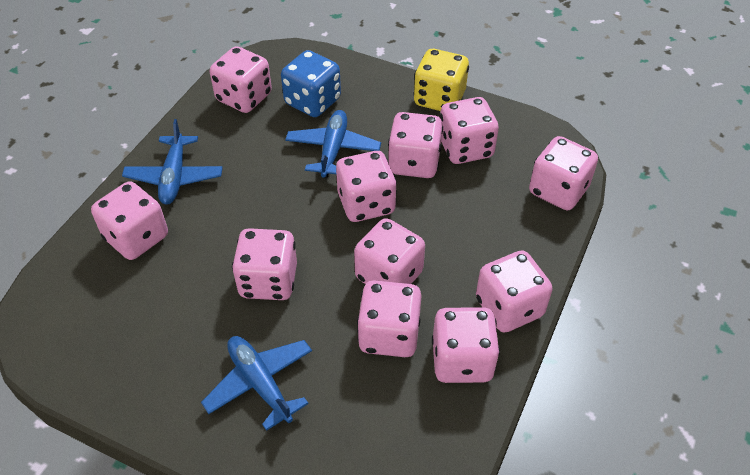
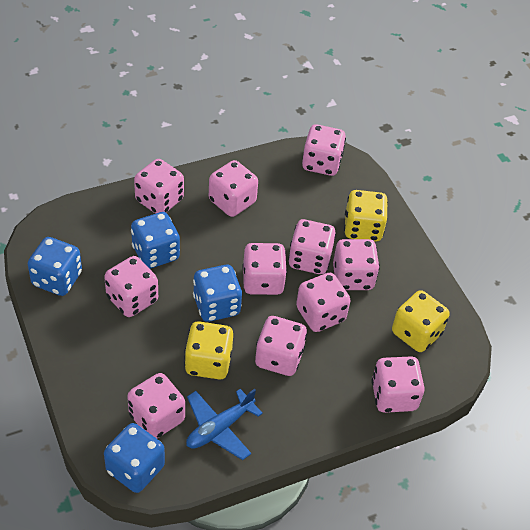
blue dice: [281,50,341,117] = 1 -> [28,237,82,296] [104,423,165,493] [131,212,180,269] [193,265,242,322] = 4
blue plane: [122,119,223,205] [201,336,312,431] [285,110,381,178] = 3 -> [186,389,263,460] = 1
yellow dice: [413,49,469,111] = 1 -> [184,321,233,380] [344,190,388,242] [392,290,450,352] = 3

